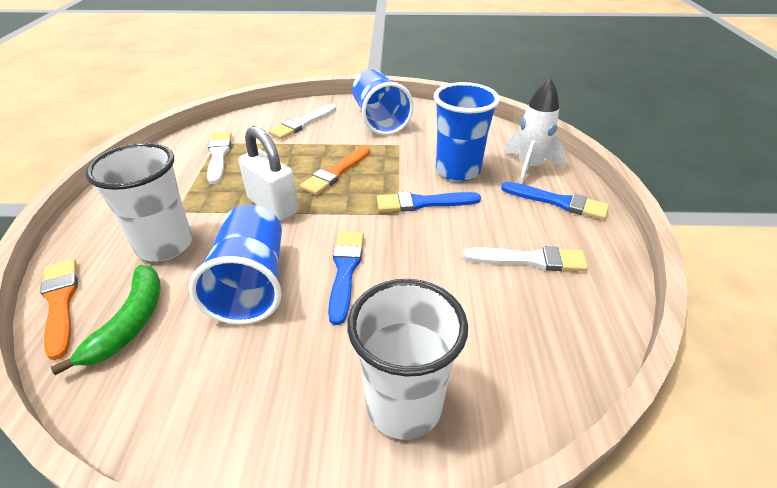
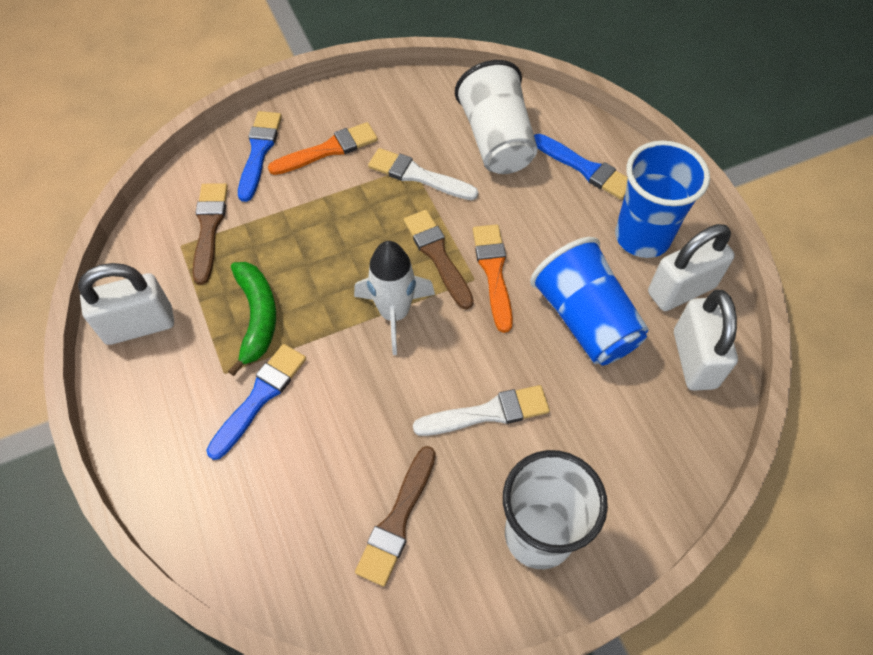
blue cup: [189,205,282,325] [352,69,414,135] [434,82,500,181] = 3 -> [530,237,649,365] [615,140,710,258] = 2
brown brush: none = 0 -> [192,183,228,285] [355,446,436,587] [404,210,474,309] = 3
white brush: [207,132,232,184] [269,104,336,139] [463,246,588,271] = 3 -> [368,148,478,200] [413,385,550,436] = 2
white padlock: [239,126,299,221] = 1 -> [78,263,174,345] [648,224,735,311] [674,290,738,391] = 3

